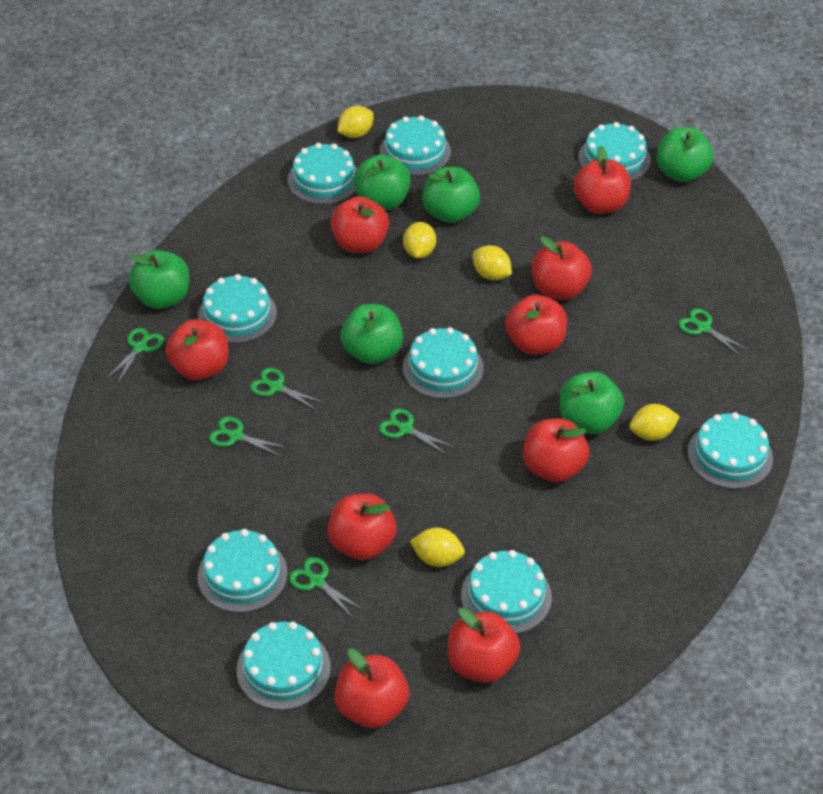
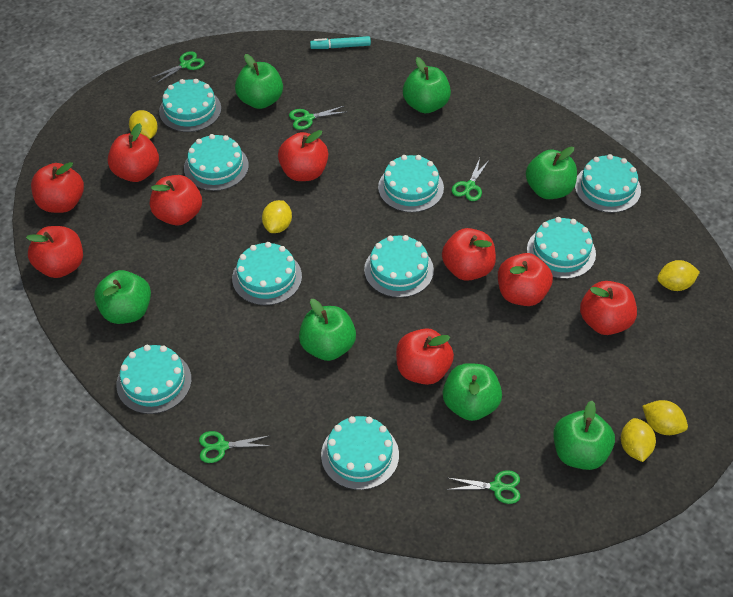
green apple: [129,250,189,309] [341,304,403,364] [353,154,411,210] [422,167,480,223] [560,372,624,434] [657,127,713,182] = 6 -> [94,270,151,324] [235,54,283,109] [299,299,356,361] [403,57,451,113] [443,363,502,421] [526,147,577,199] [553,401,615,470] = 7
green scissors: [107,328,164,383] [209,417,287,456] [250,368,323,410] [289,557,363,618] [379,408,454,455] [678,309,748,356] = 6 -> [151,51,205,84] [199,431,271,463] [289,106,348,130] [447,470,520,504] [452,158,490,201] = 5
turquoise marker: none = 0 -> [310,36,371,49] = 1

